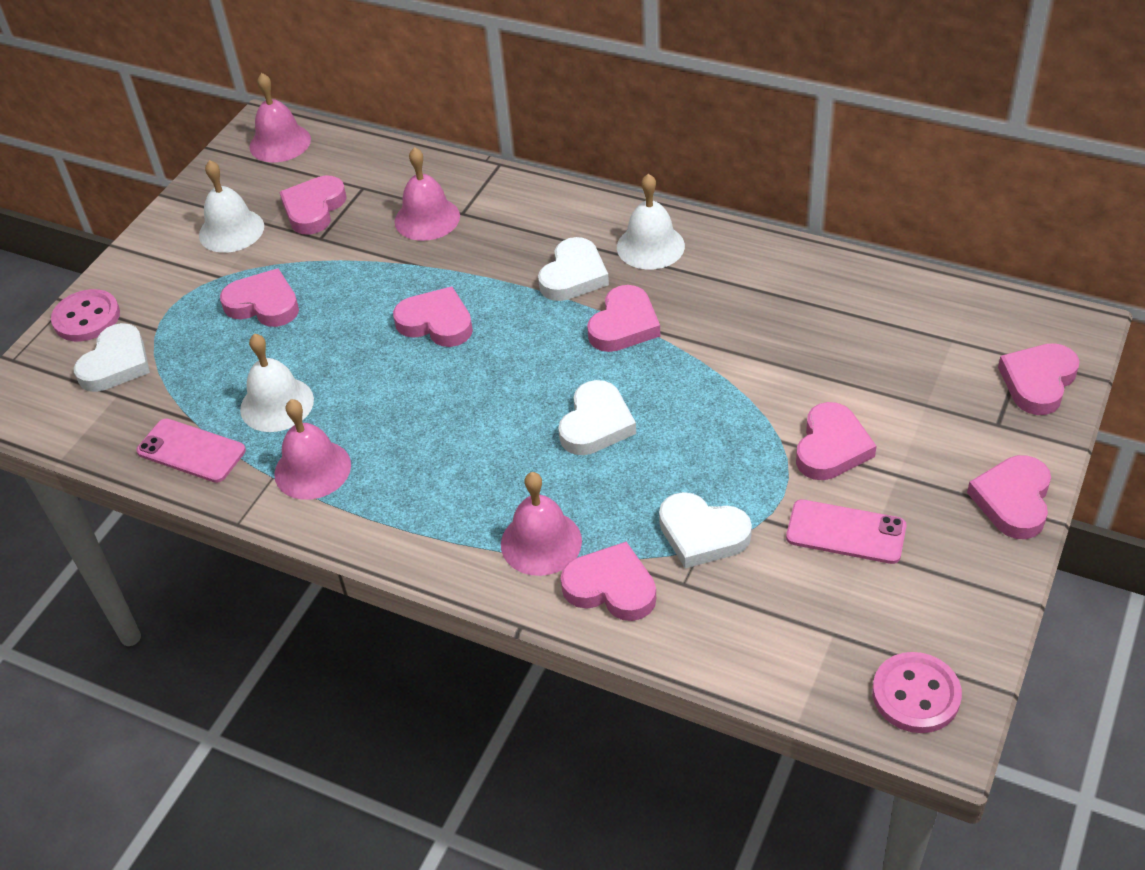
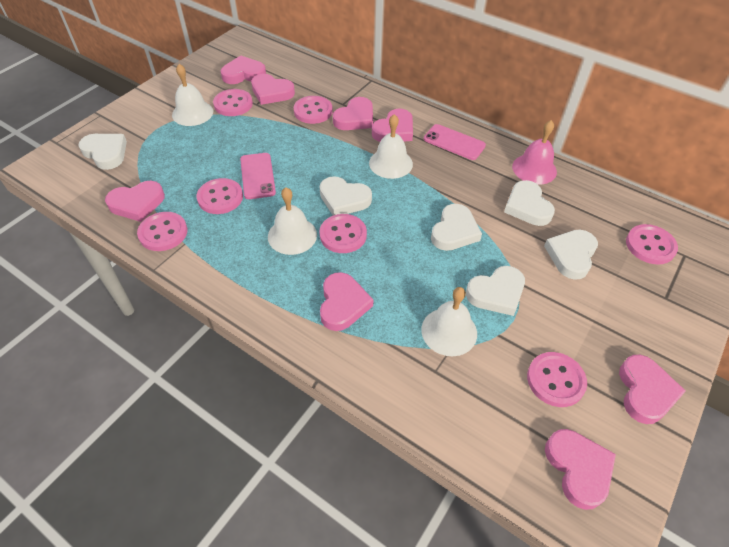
pink bell: [249,73,311,162] [274,399,351,500] [395,147,460,241] [501,472,582,576] = 4 -> [512,120,557,185] = 1
pink button: [51,289,120,341] [872,652,962,733] = 2 -> [137,212,187,251] [197,178,243,214] [213,89,253,116] [294,96,333,124] [319,214,367,253] [527,352,587,407] [626,224,678,265] = 7
white bell: [199,160,264,253] [240,334,314,432] [617,174,685,270] = 3 -> [172,64,213,126] [268,188,317,255] [369,114,413,179] [421,287,477,356] = 4
white heart: [74,323,150,392] [538,237,609,301] [558,380,636,455] [659,492,752,568] = 4 -> [78,134,127,170] [319,176,372,215] [431,204,482,251] [466,266,525,316] [504,180,555,226] [544,230,598,280] = 6

